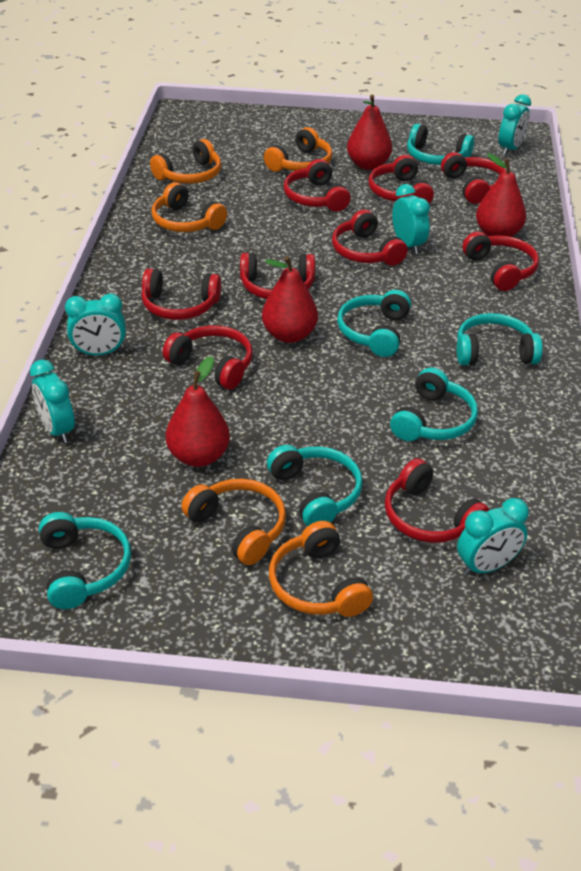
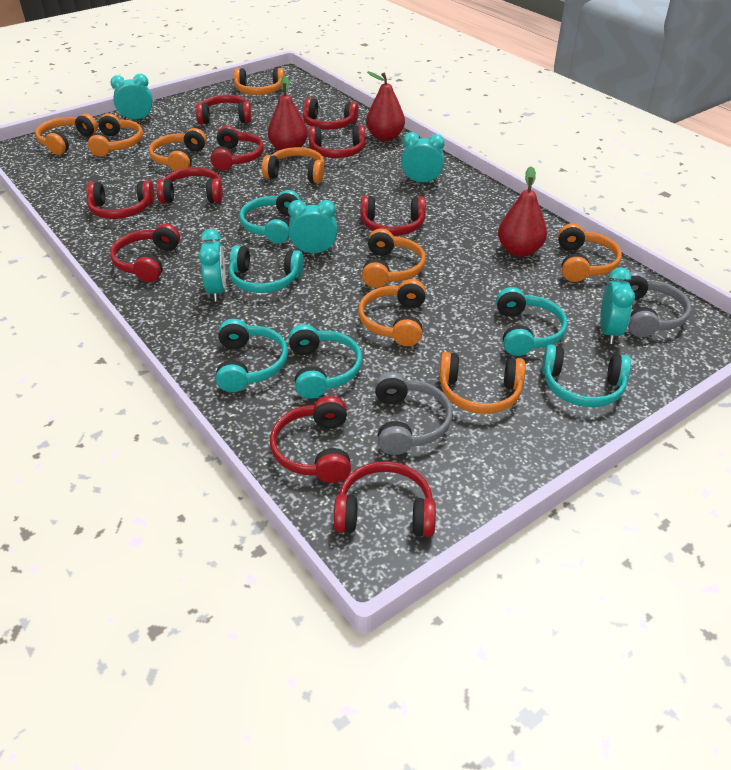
grey headphones: none = 0 -> [375,372,452,455] [619,271,691,337] = 2
orange headphones: [150,139,221,184] [151,182,227,232] [181,479,286,565] [264,127,332,172] [269,521,373,617] = 5 -> [35,113,98,155] [88,113,143,157] [149,128,207,171] [234,68,285,95] [262,147,325,184] [358,279,426,346] [362,228,426,288] [439,352,525,414] [558,223,622,282] = 9
red headphones: [141,268,221,320] [163,325,253,390] [240,253,315,299] [284,159,350,212] [332,209,408,266] [368,155,434,204] [385,458,489,543] [441,152,506,204] [462,231,539,291] = 9 -> [86,180,155,219] [110,224,180,282] [156,167,223,203] [196,95,251,124] [210,126,264,171] [270,396,351,483] [303,98,359,130] [309,125,365,158] [334,461,436,537] [360,196,426,236] = 10
red pear: [166,356,230,467] [262,256,318,343] [347,95,392,170] [476,153,526,237] = 4 -> [268,76,308,151] [366,71,405,141] [498,166,547,257] = 3

